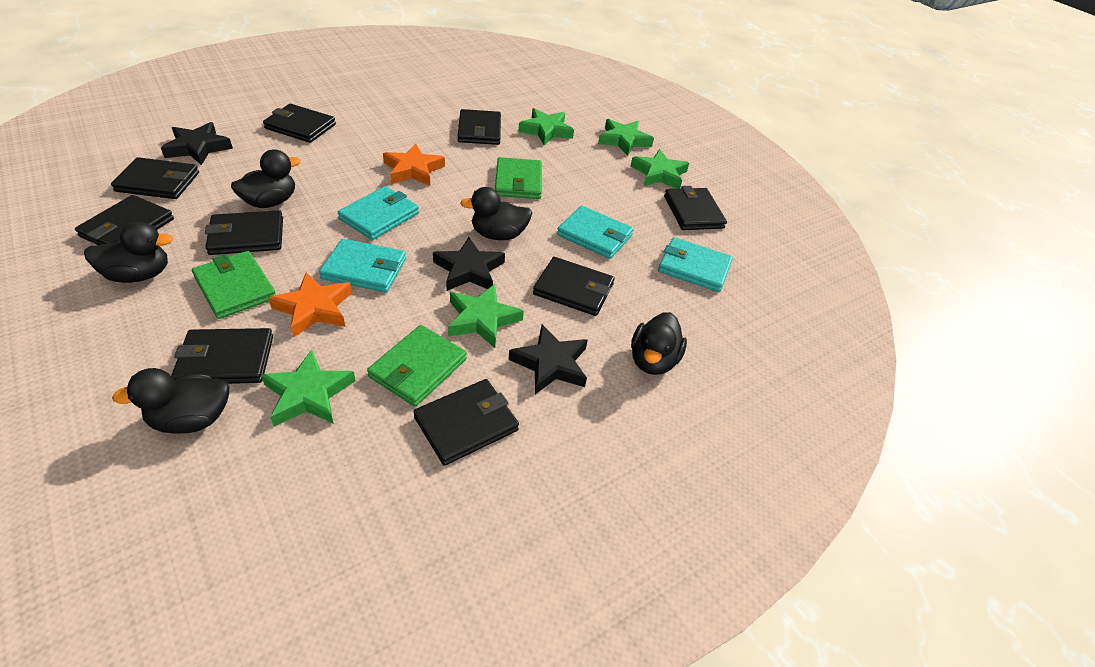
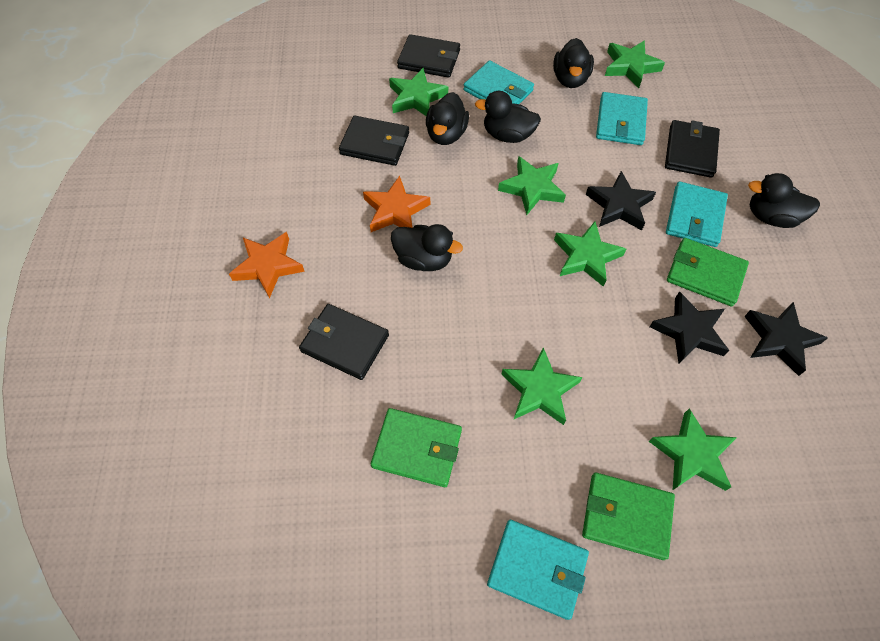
black wallet: [75,195,174,245] [111,157,199,199] [171,328,273,384] [205,210,283,255] [263,104,336,143] [413,379,519,466] [458,109,501,145] [533,257,615,316] [664,186,727,230] = 9 -> [299,304,389,380] [339,116,409,166] [397,34,460,78] [665,120,720,178] = 4
green star: [261,349,356,427] [448,284,524,348] [518,108,574,145] [598,119,654,156] [631,149,689,189] = 5 -> [389,68,448,116] [498,156,566,215] [501,347,582,425] [554,221,626,287] [605,40,665,88] [649,408,737,491] = 6

